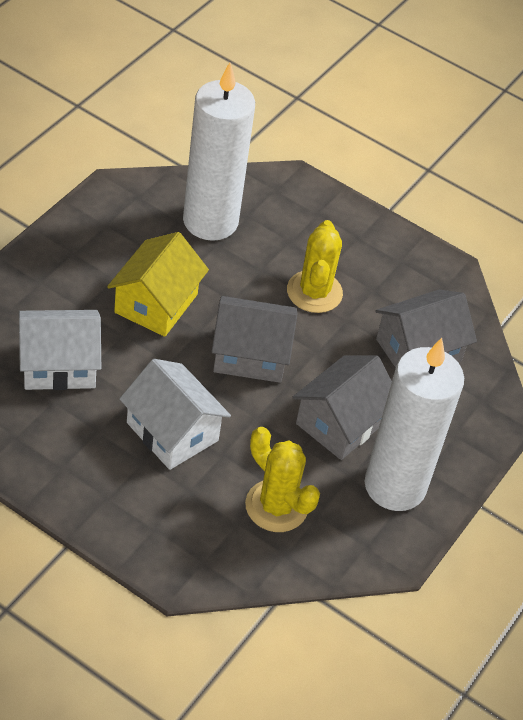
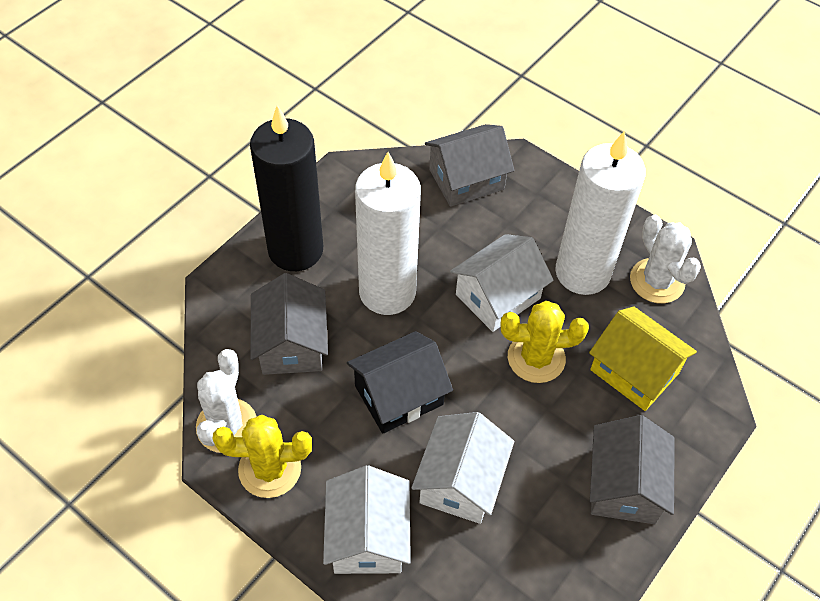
black candle: none = 0 -> [250,105,323,271] = 1
black house: none = 0 -> [347,331,453,434] = 1
white cactus: none = 0 -> [196,349,257,453] [630,215,701,303] = 2
white house: [19,310,101,390] [120,359,231,470] = 2 -> [323,465,411,574] [411,412,514,524] [450,234,554,332] = 3

